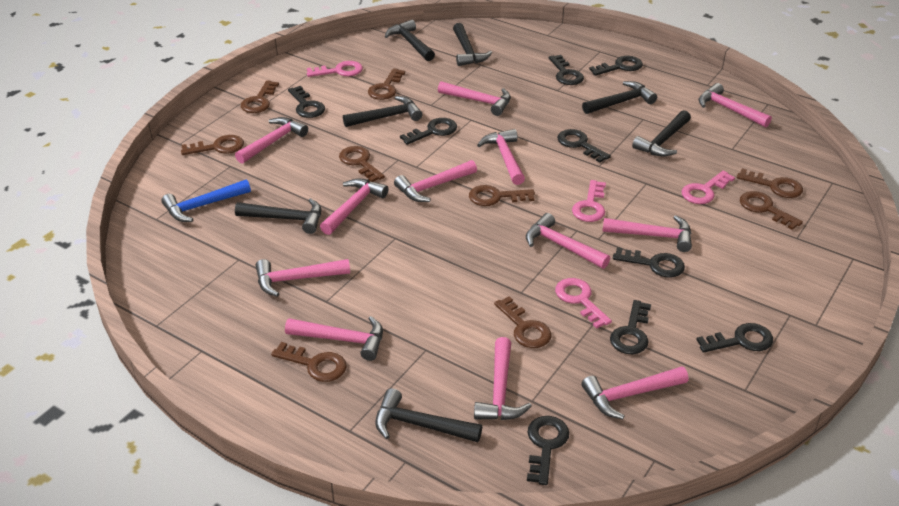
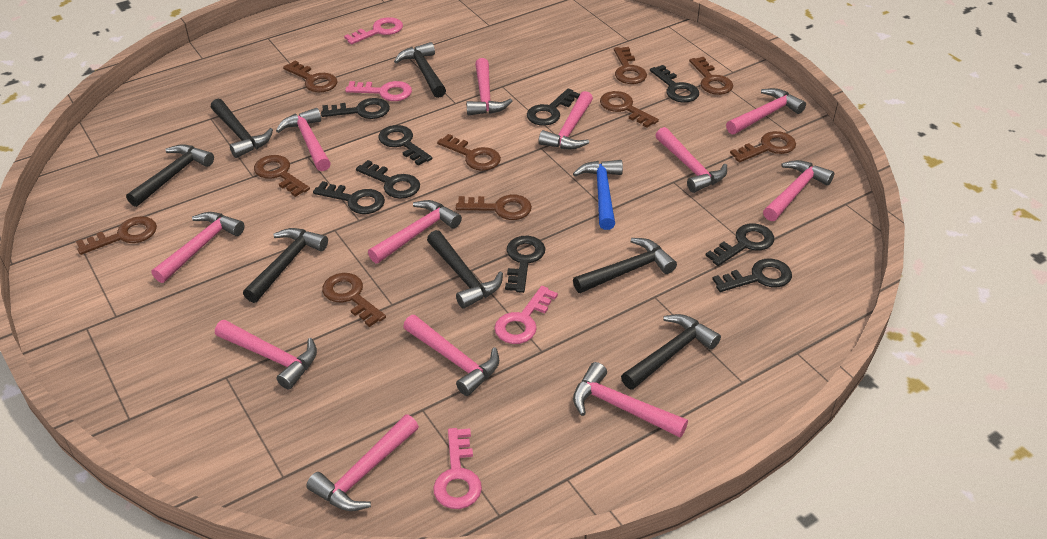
brown key: [181,135,244,155] [241,80,279,113] [271,342,347,382] [339,146,385,182] [368,68,405,100] [469,185,535,206] [494,296,551,348] [737,168,803,198] [740,191,803,230] = 9 -> [76,216,157,255] [254,155,310,197] [283,61,338,92] [322,273,386,327] [437,134,501,171] [456,195,532,220] [600,91,659,128] [614,47,647,84] [689,57,733,95] [730,131,796,162] = 10

